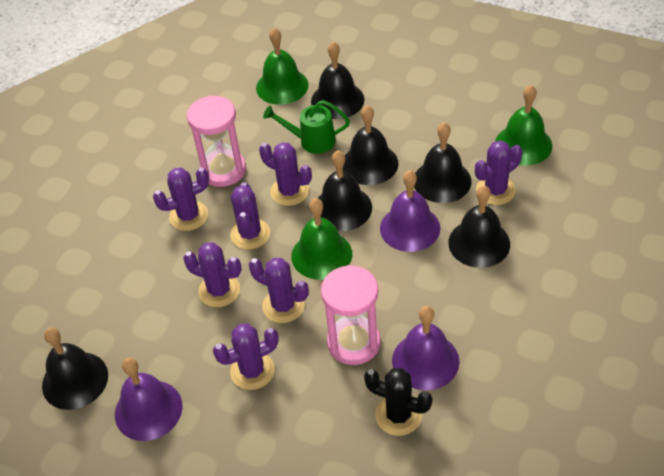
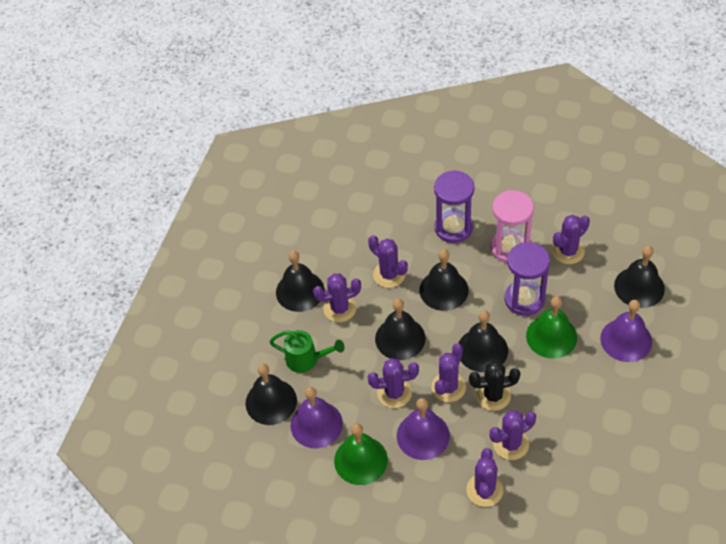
green bell: [256,28,309,105] [291,198,352,280] [495,85,553,166] = 3 -> [334,423,388,485] [526,296,577,359] = 2
pink hourglass: [187,96,246,187] [321,265,381,365] = 2 -> [490,190,534,263] = 1
purple hourglass: none = 0 -> [434,170,474,243] [505,242,550,316] = 2

